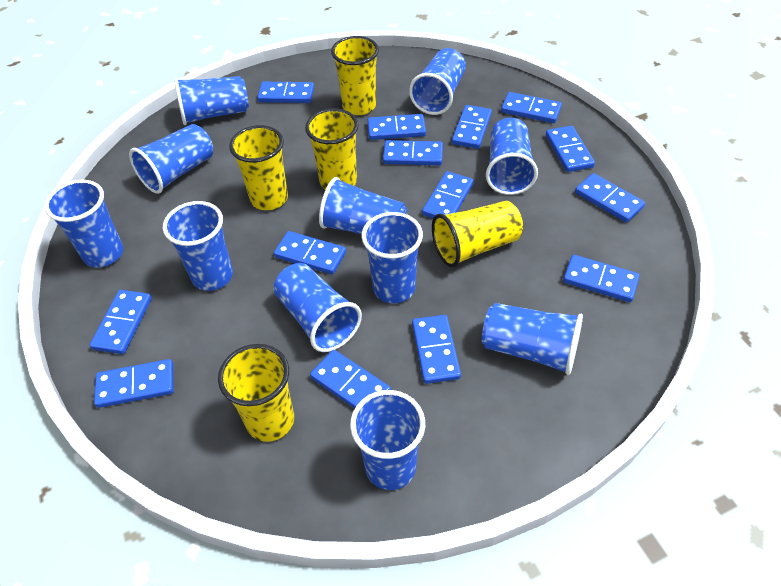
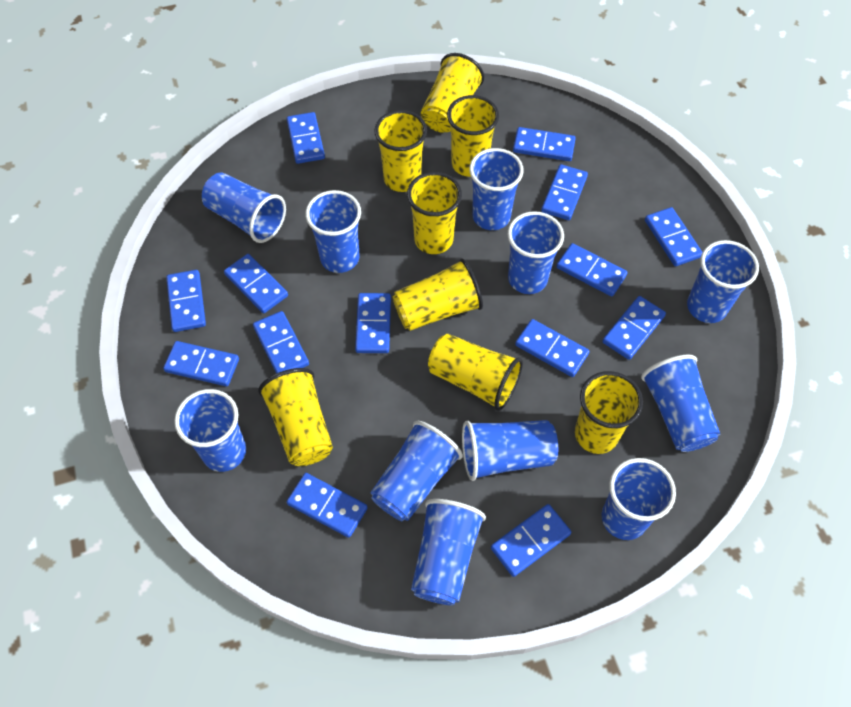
yellow cup: [218,344,294,442] [229,125,288,210] [305,108,358,190] [331,36,379,115] [432,201,523,268] = 5 -> [258,368,333,466] [374,110,427,192] [392,259,483,331] [407,172,462,254] [421,53,484,132] [428,334,523,411] [447,95,499,177] [575,371,643,454] = 8

